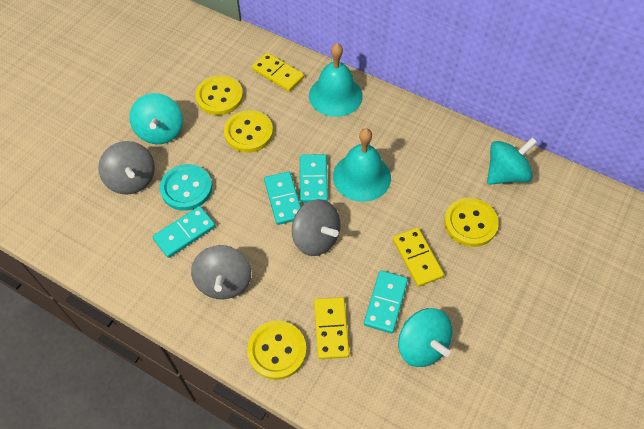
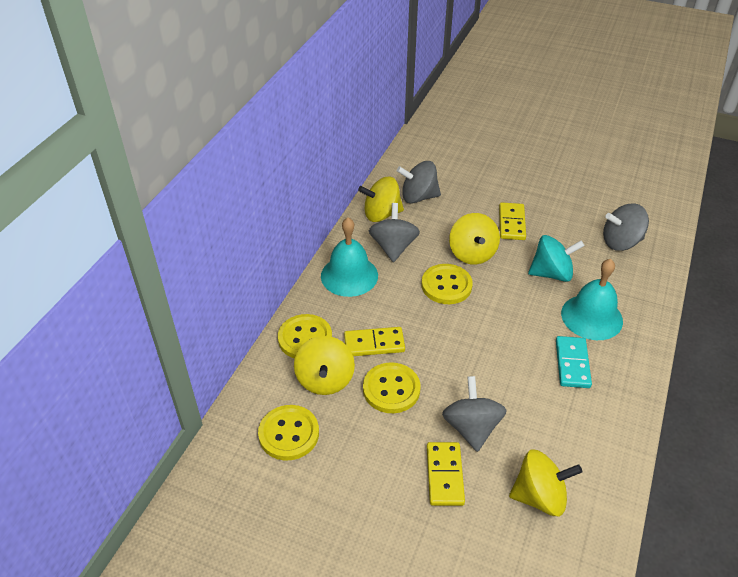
grey spinning top: [98,141,155,195] [191,245,251,299] [292,199,340,256] = 3 -> [369,203,420,262] [397,161,441,203] [442,376,507,452] [603,204,649,251] = 4
turquoise button: [160,164,212,211] = 1 -> none = 0
turquoise domino: [153,206,216,258] [264,172,301,225] [300,154,328,203] [364,270,408,333] = 4 -> [556,336,592,388] = 1
turquoise spinning top: [129,93,183,144] [398,308,453,367] [487,137,537,185] = 3 -> [528,235,585,282] = 1
yellow spinning top: none = 0 -> [294,336,355,395] [358,176,404,222] [449,213,500,265] [509,449,582,516] = 4

